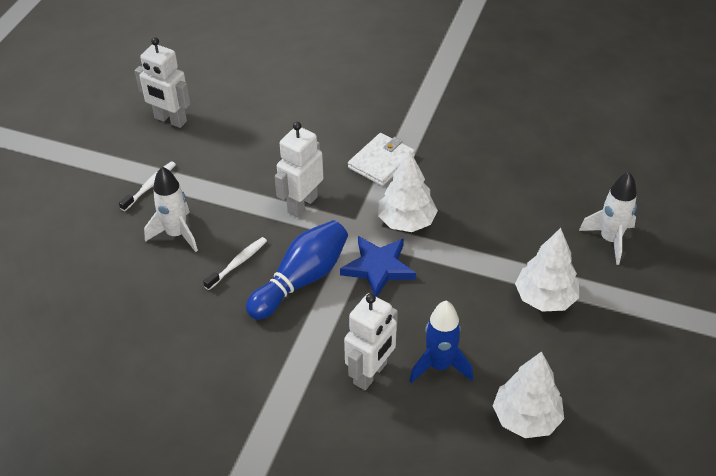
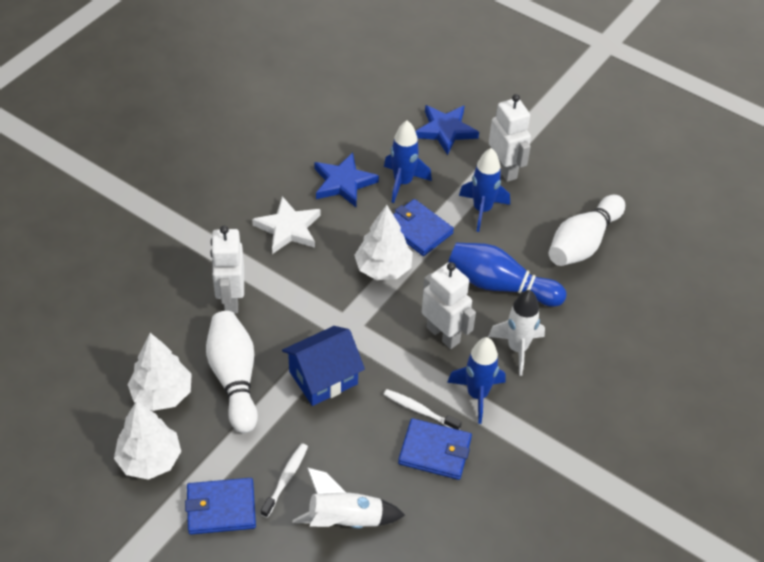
blue house: none = 0 -> [282,326,365,406] = 1
blue rocket: [410,301,473,383] = 1 -> [384,120,432,203] [447,337,506,424] [459,148,510,232] = 3
blue star: [340,236,416,297] = 1 -> [315,153,379,207] [415,105,479,155] = 2
blue wallet: none = 0 -> [185,478,256,535] [393,199,454,256] [398,418,472,480] = 3
white bowling pin: none = 0 -> [206,311,258,433] [549,195,625,266] = 2
white star: none = 0 -> [252,196,320,254] = 1
white wallet: [348,133,415,186] = 1 -> none = 0

